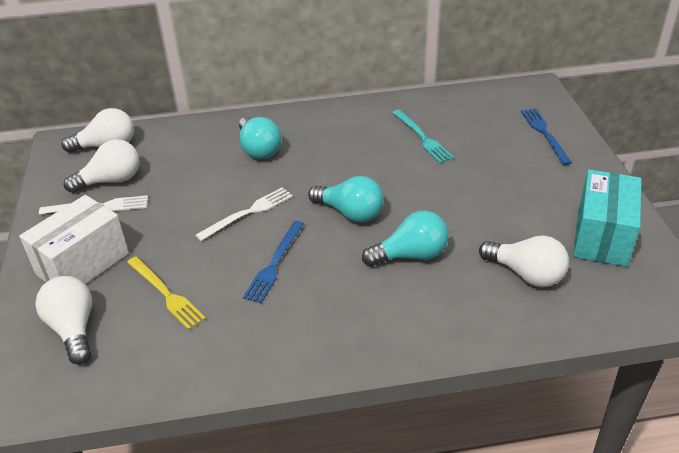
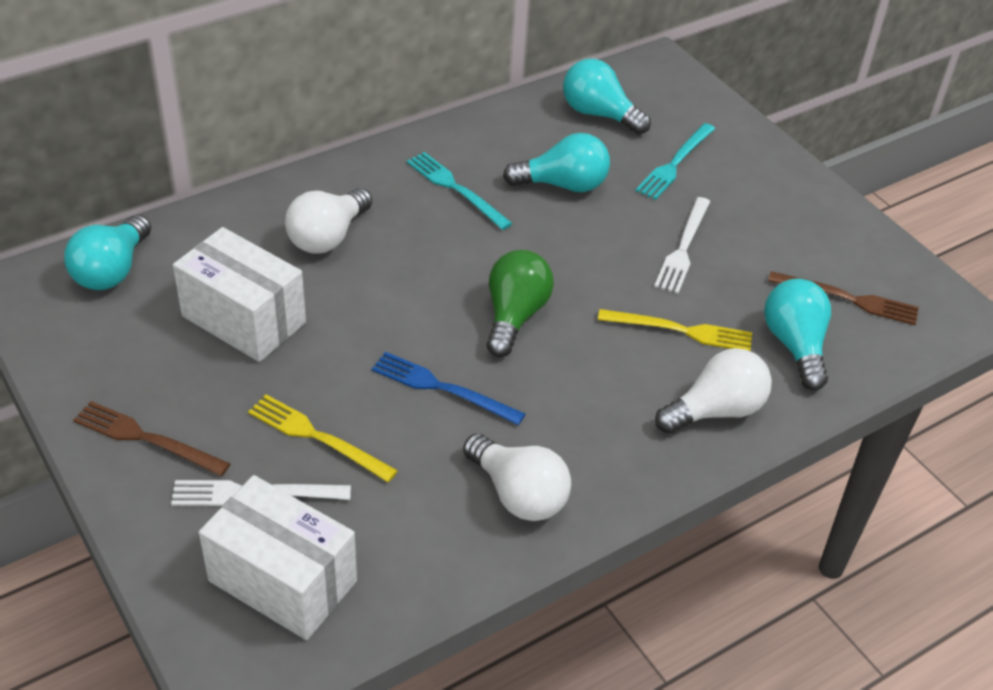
blue fork: [243,221,304,304] [521,109,572,165] = 2 -> [372,352,525,425] = 1
brown fork: none = 0 -> [73,401,231,476] [768,271,919,325] = 2
green light bulb: none = 0 -> [486,250,554,357] = 1
turquoise box: [573,170,642,267] = 1 -> none = 0
turquoise fork: [392,109,454,163] = 1 -> [407,152,513,230] [635,123,715,200] = 2
turquoise light bulb: [239,117,281,159] [308,176,384,223] [362,210,448,267] = 3 -> [64,215,151,290] [503,133,610,192] [563,59,651,134] [764,279,831,390] = 4
white box: [19,195,129,284] = 1 -> [173,227,306,362] [199,475,357,640] = 2
white light bulb: [35,276,92,365] [62,108,134,153] [64,139,140,193] [479,236,569,287] = 4 -> [285,188,372,254] [463,433,571,521] [655,348,772,434] = 3
yellow fork: [127,257,206,330] = 1 -> [248,394,398,482] [598,309,752,351] = 2

